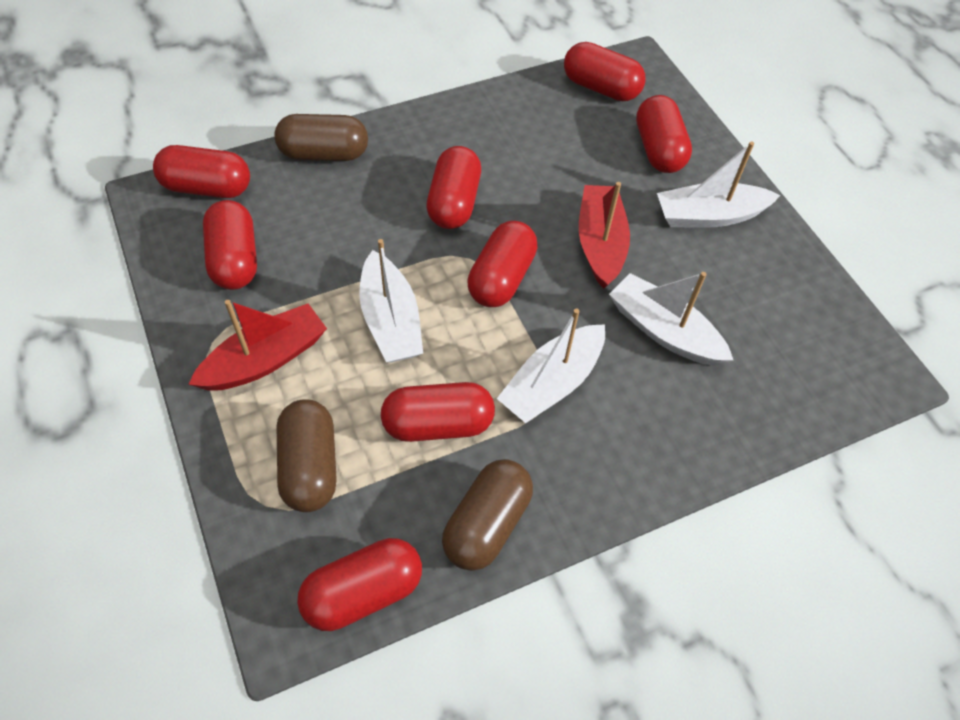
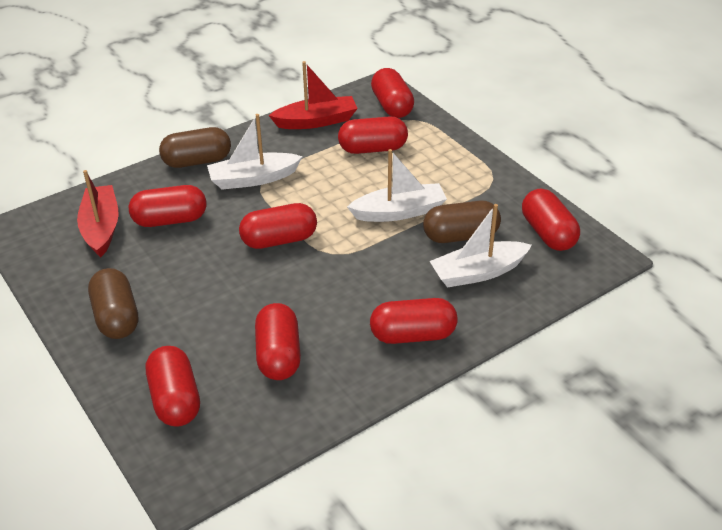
white boat: [359,239,423,362] [497,308,605,423] [609,272,733,366] [657,141,781,228] = 4 -> [207,114,303,190] [347,149,447,222] [430,204,532,287] = 3

